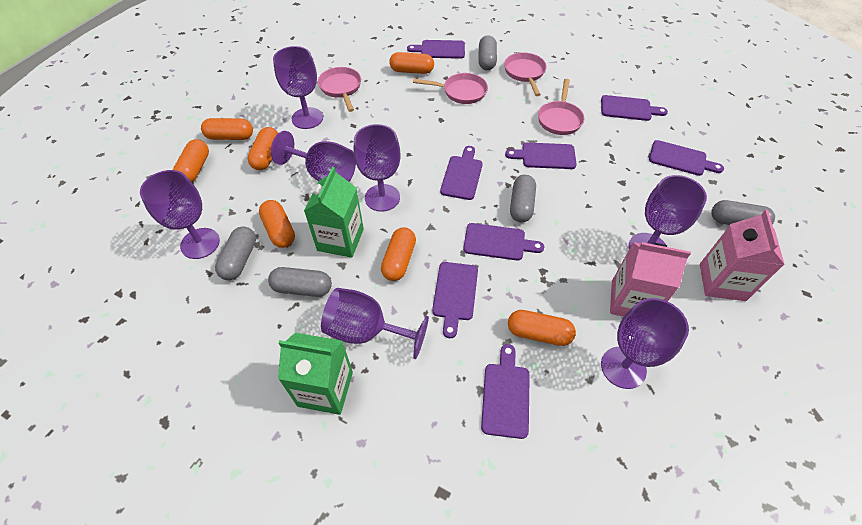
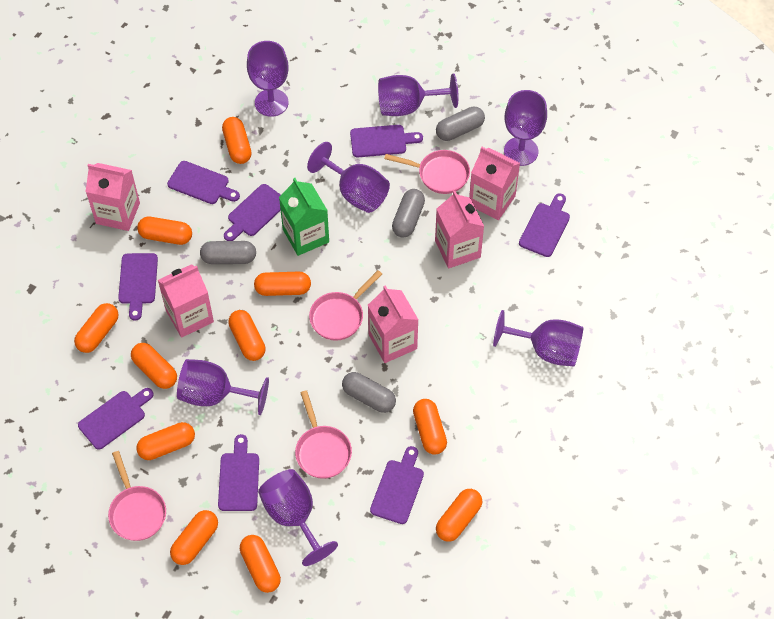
green carton: [278,333,353,415] [304,167,364,258] = 2 -> [279,178,329,256] = 1
grey capsule: [215,226,256,280] [268,267,332,297] [478,35,497,70] [510,175,536,222] [711,200,775,225] = 5 -> [200,241,256,264] [342,372,396,413] [392,189,425,238] [436,107,485,141] = 4
orange capsule: [173,139,209,182] [201,118,253,140] [247,127,278,170] [259,200,295,248] [381,227,416,281] [389,52,434,74] [508,310,576,346] = 7 -> [74,303,118,353] [131,343,177,389] [136,422,195,460] [137,217,192,245] [170,510,218,565] [222,117,252,164] [228,310,266,361] [240,535,281,593] [254,272,311,296] [413,399,447,454] [436,489,483,542] = 11
pink carton: [610,242,691,317] [700,210,785,301] = 2 -> [86,163,140,231] [158,264,214,338] [368,285,419,363] [435,191,484,268] [469,147,520,220] = 5

